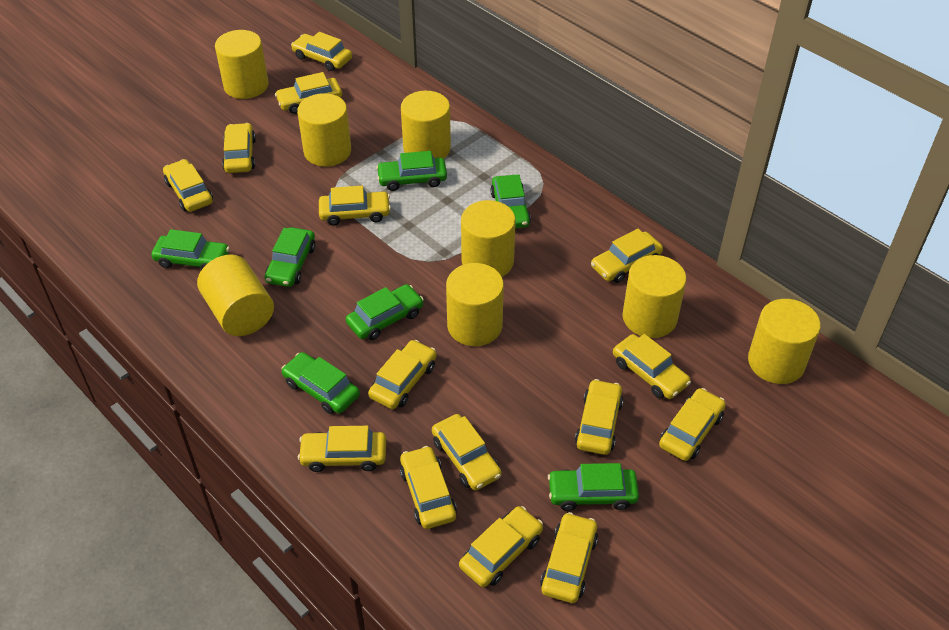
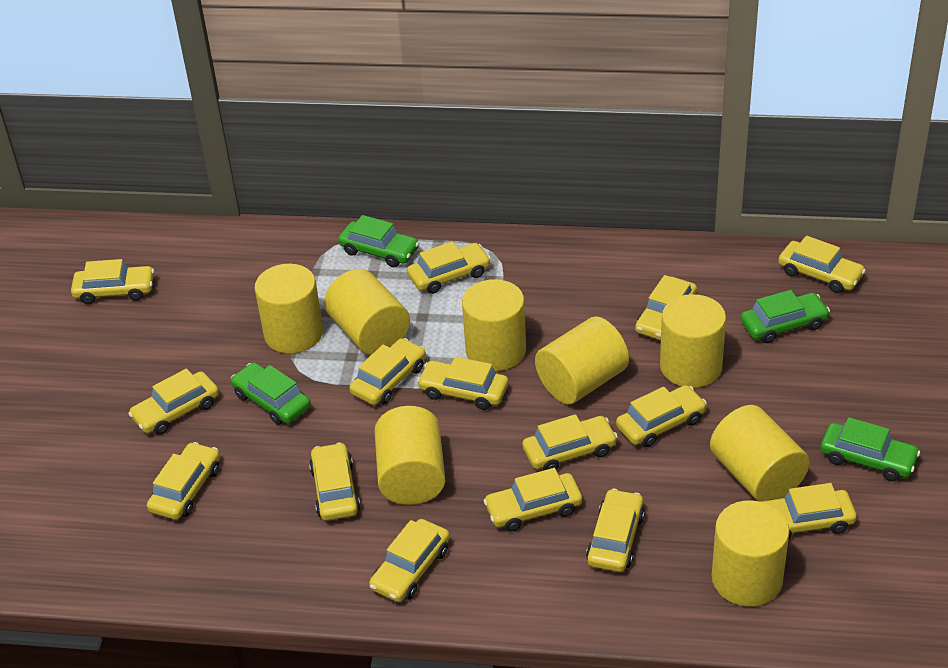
green car: [151,229,230,270] [265,227,315,287] [282,352,360,414] [346,284,424,340] [376,151,447,191] [490,174,531,228] [548,463,639,511] = 7 -> [231,362,311,425] [338,215,419,267] [741,290,830,343] [820,417,920,481] = 4

